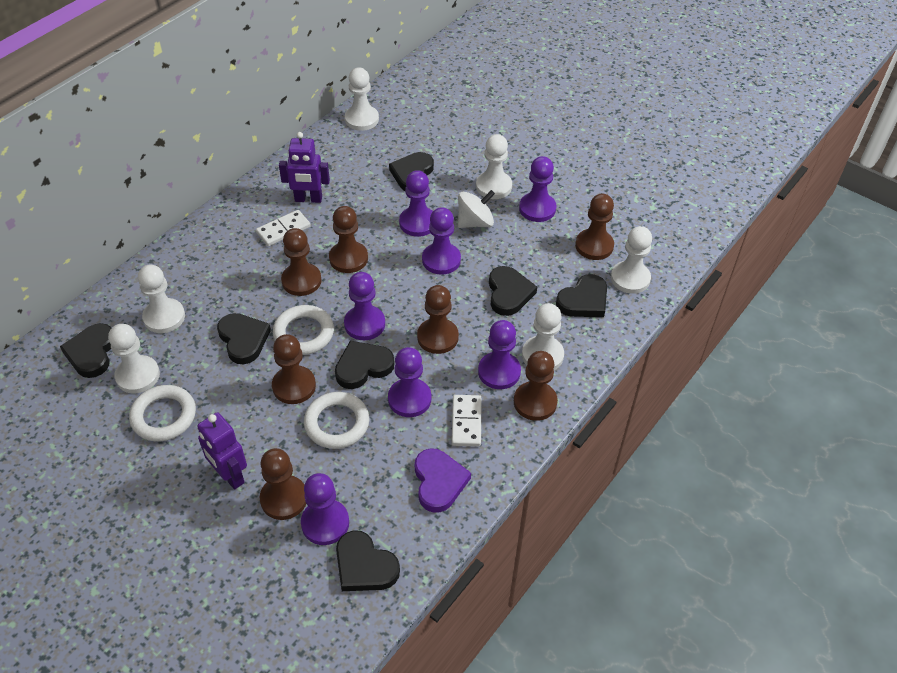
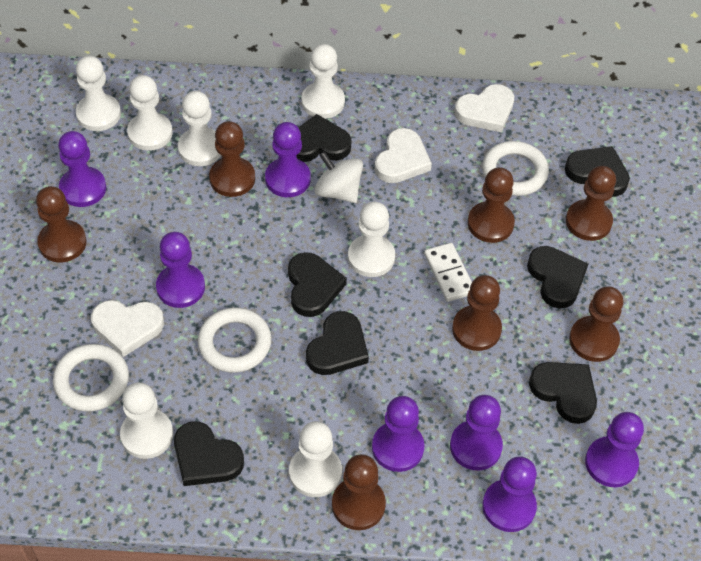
purple heart: [415,448,471,513] = 1 -> none = 0
purple robot: [197,412,247,490] [279,132,330,203] = 2 -> none = 0
white domino: [256,210,311,246] [451,395,482,447] = 2 -> [424,243,472,302] = 1
white heart: none = 0 -> [91,300,164,357] [374,128,432,183] [454,84,514,132] = 3
white pawn: [108,324,160,393] [138,265,185,333] [345,67,379,131] [476,134,512,199] [522,303,564,370] [611,226,652,294] = 6 -> [76,56,121,131] [120,382,173,459] [127,75,173,151] [178,91,221,166] [289,421,342,497] [301,44,345,119] [348,202,395,277] = 7

